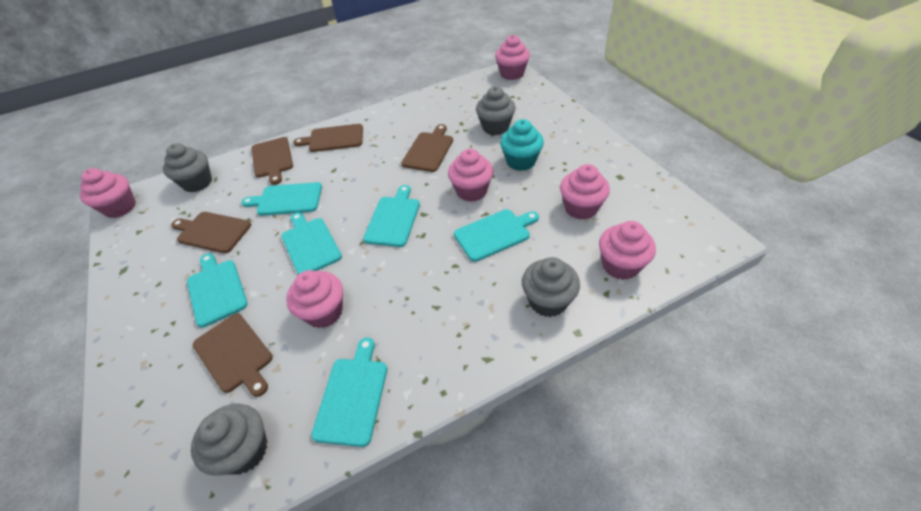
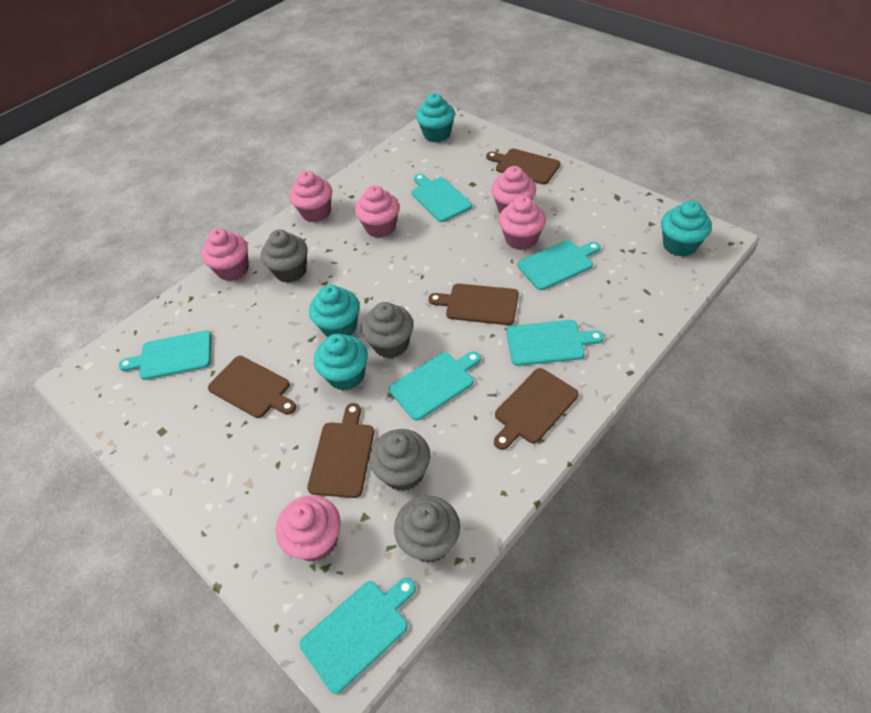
turquoise cupcake: [500,119,544,171] = 1 -> [309,285,360,337] [314,334,368,391] [416,93,455,142] [661,200,712,257] = 4

